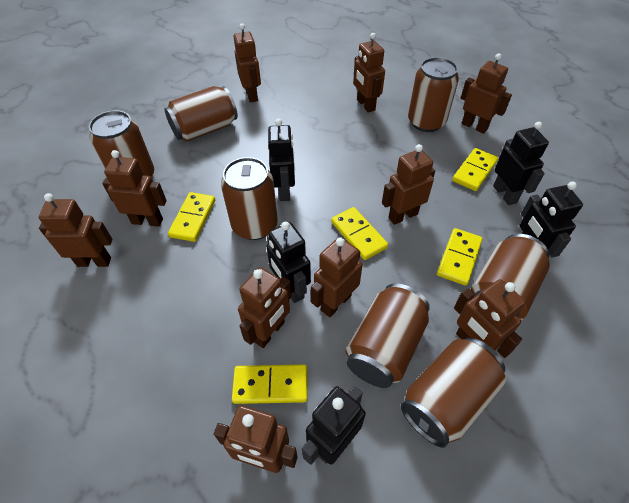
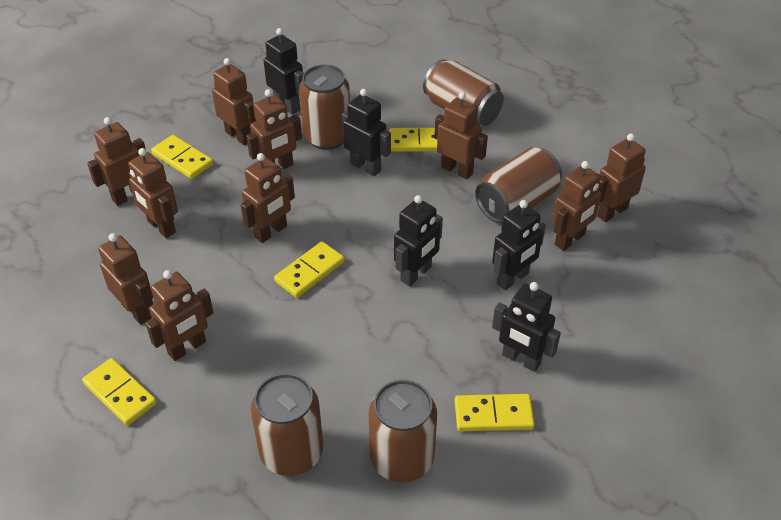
brown can: [89,110,154,177] [164,86,238,142] [221,157,278,240] [345,284,430,388] [401,338,506,448] [408,57,459,132] [471,234,550,320] = 7 -> [251,373,323,476] [299,64,350,150] [369,379,437,483] [423,59,504,126] [475,147,562,223] = 5

